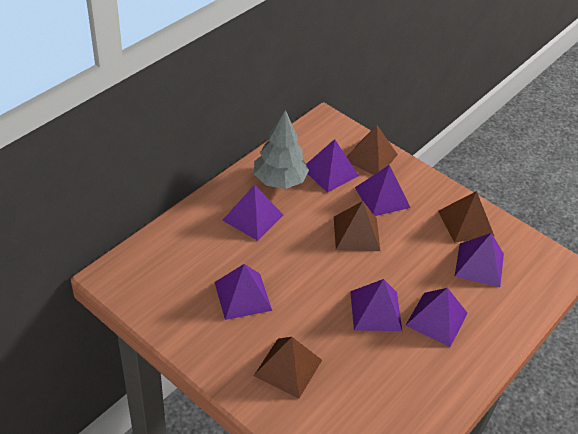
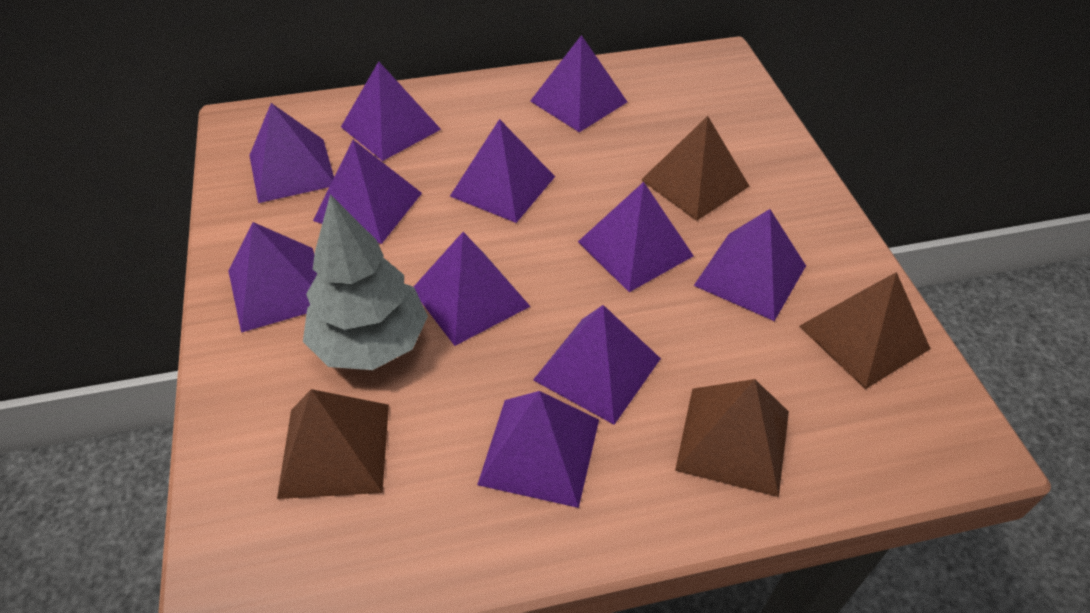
purple pyramid: [215,264,272,320] [222,184,283,241] [306,139,359,193] [350,279,402,331] [355,165,411,216] [405,288,468,347] [455,233,504,287] = 7 -> [228,222,317,333] [249,103,334,203] [313,140,422,244] [341,61,441,161] [414,232,531,346] [450,119,555,223] [477,391,599,508] [530,35,627,132] [533,305,661,425] [578,182,694,292] [694,209,806,321] = 11

